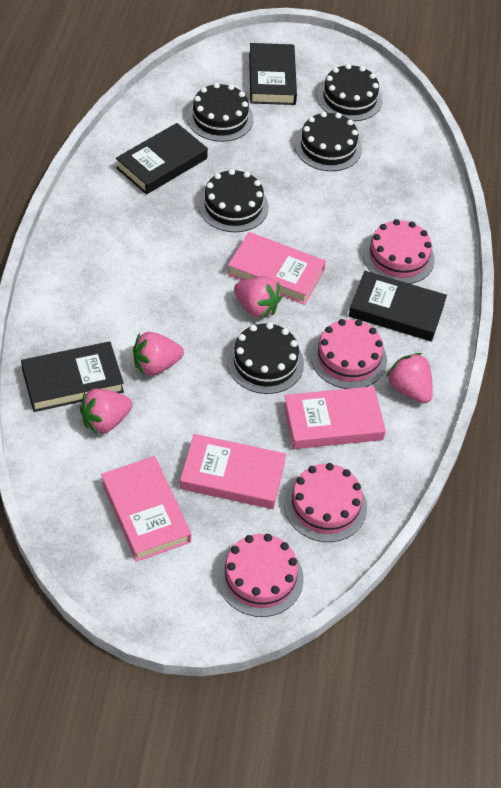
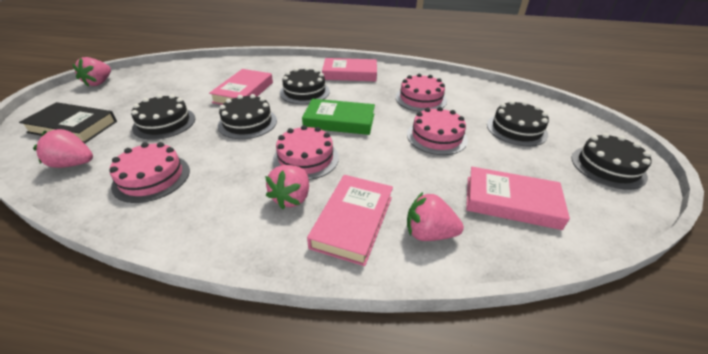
black book: [21,342,124,412] [116,123,208,195] [249,43,297,105] [349,271,447,342] = 4 -> [19,102,117,143] = 1
green book: none = 0 -> [302,99,375,135] = 1

